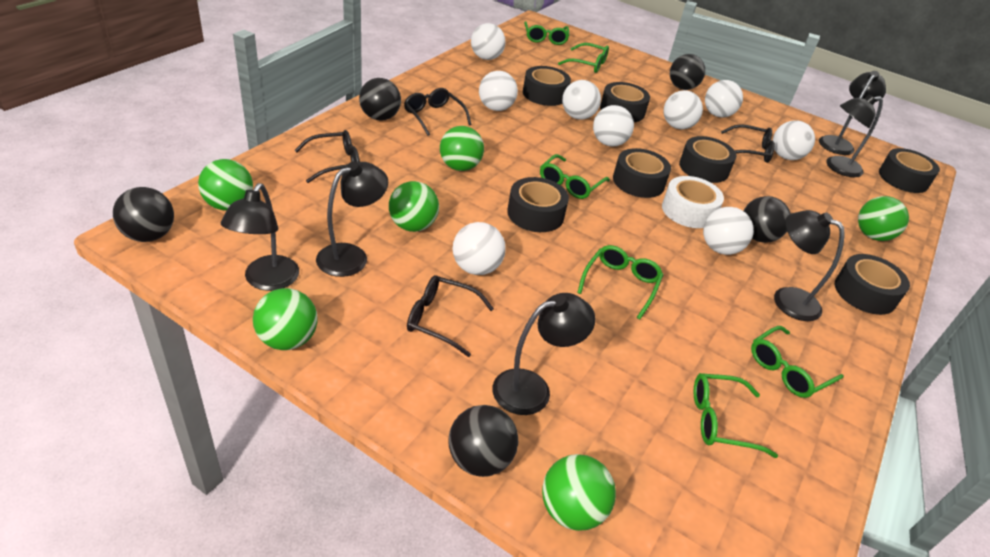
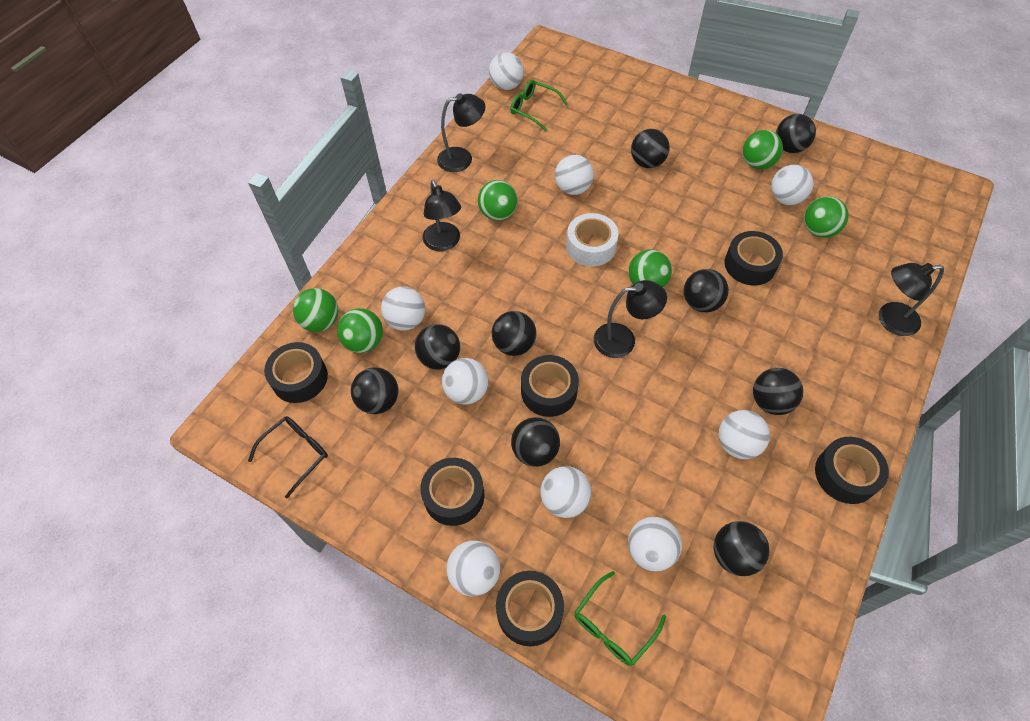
black ball: [113,187,174,242] [359,78,401,121] [448,405,518,477] [670,54,705,90] [744,196,791,243] = 5 -> [351,367,399,414] [415,324,460,369] [492,311,536,356] [511,417,560,467] [631,129,670,168] [684,269,729,312] [714,521,770,576] [753,368,803,415] [776,114,816,153] = 9
black glasses: [295,130,360,183] [404,88,471,136] [407,275,494,357] [721,124,775,163] = 4 -> [248,416,328,499] = 1
black lamp: [221,183,299,291] [316,161,388,277] [492,293,595,415] [774,210,845,321] [819,71,886,155] [826,94,883,177] = 6 -> [423,180,461,251] [437,93,486,172] [594,280,667,358] [879,263,944,336] = 4
black tape: [507,177,569,232] [523,66,571,106] [600,82,650,122] [613,148,671,198] [679,136,737,183] [835,254,910,315] [879,148,940,193] = 7 -> [264,342,328,403] [420,458,484,526] [496,571,564,646] [521,355,579,417] [725,231,783,286] [815,437,889,504] = 6
green glasses: [524,21,569,45] [540,154,610,199] [558,43,609,73] [577,245,663,320] [694,373,778,458] [751,326,844,398] = 6 -> [510,80,568,131] [574,571,666,666] = 2

